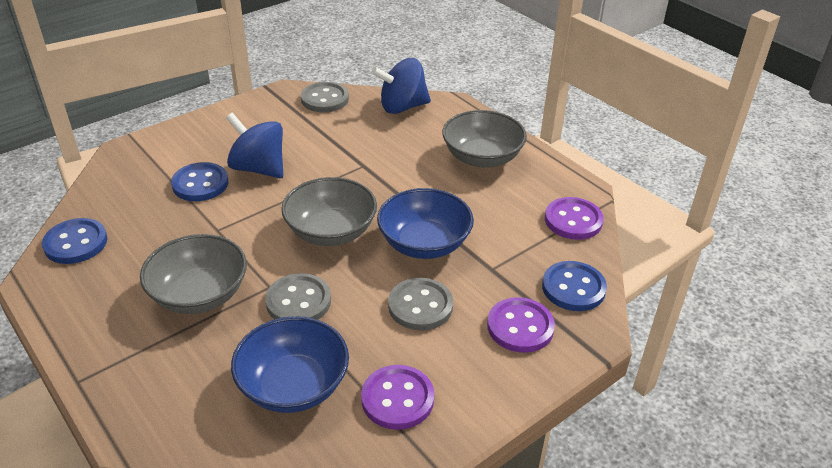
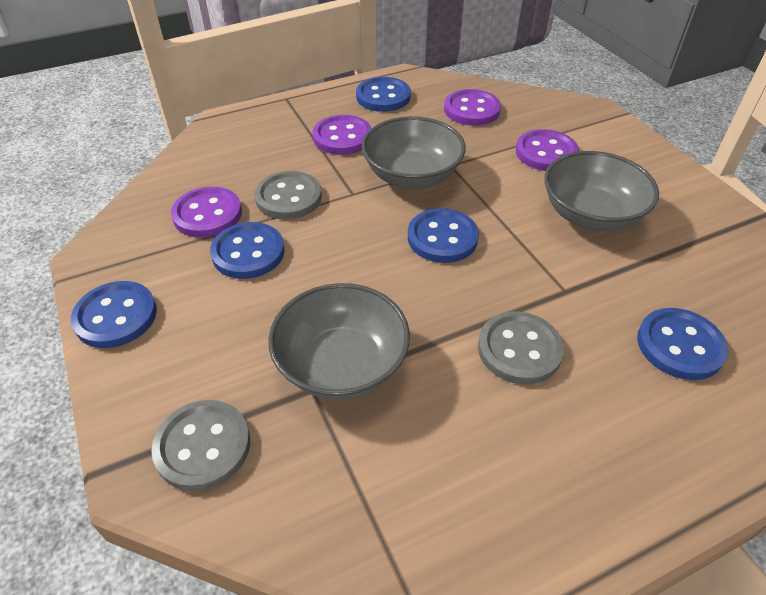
blue bowl: [231,316,349,413] [377,188,474,259] = 2 -> none = 0
blue button: [42,218,107,264] [171,162,228,201] [542,261,607,311] = 3 -> [71,281,157,348] [210,222,285,279] [356,77,411,112] [408,208,479,263] [637,308,728,380] = 5
blue spinning top: [226,113,283,178] [372,58,431,114] = 2 -> none = 0
purple button: [361,365,434,430] [487,297,555,353] [545,197,604,240] = 3 -> [171,186,242,238] [313,115,371,155] [444,89,501,126] [516,129,579,171] = 4

